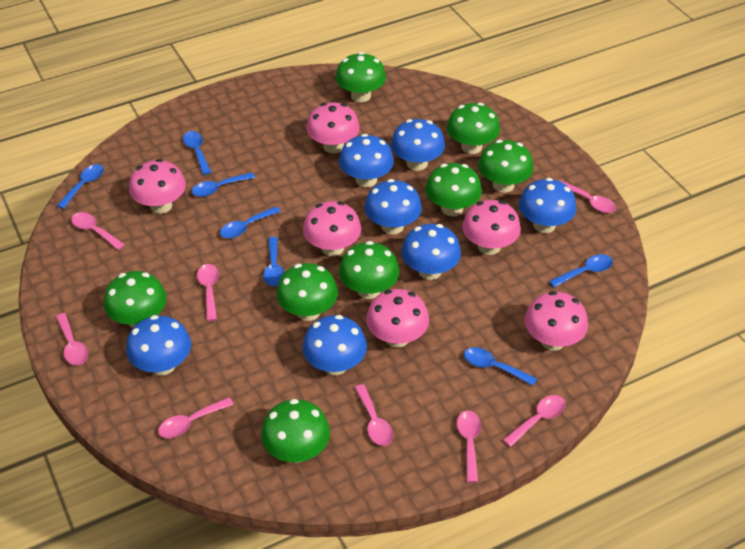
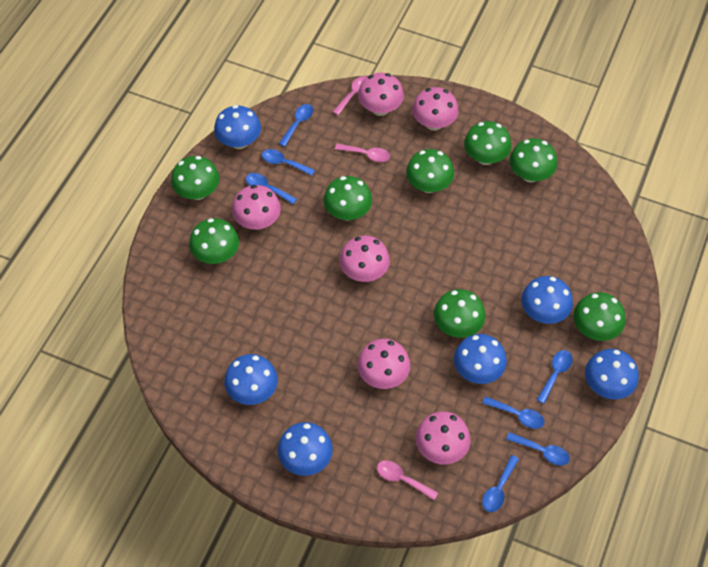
blue mushroom: [126,315,191,375] [302,315,367,375] [339,134,394,187] [364,179,422,234] [391,119,445,171] [401,224,461,280] [519,178,577,233] = 7 -> [214,105,261,149] [224,354,278,405] [278,422,333,476] [454,334,507,384] [521,276,573,324] [585,349,639,399] = 6
pink spoon: [56,313,88,366] [71,212,125,250] [158,397,234,438] [197,264,219,321] [354,384,393,446] [457,411,481,483] [503,395,566,447] [560,181,616,213] = 8 -> [333,76,366,115] [335,144,390,162] [377,460,438,500] = 3

